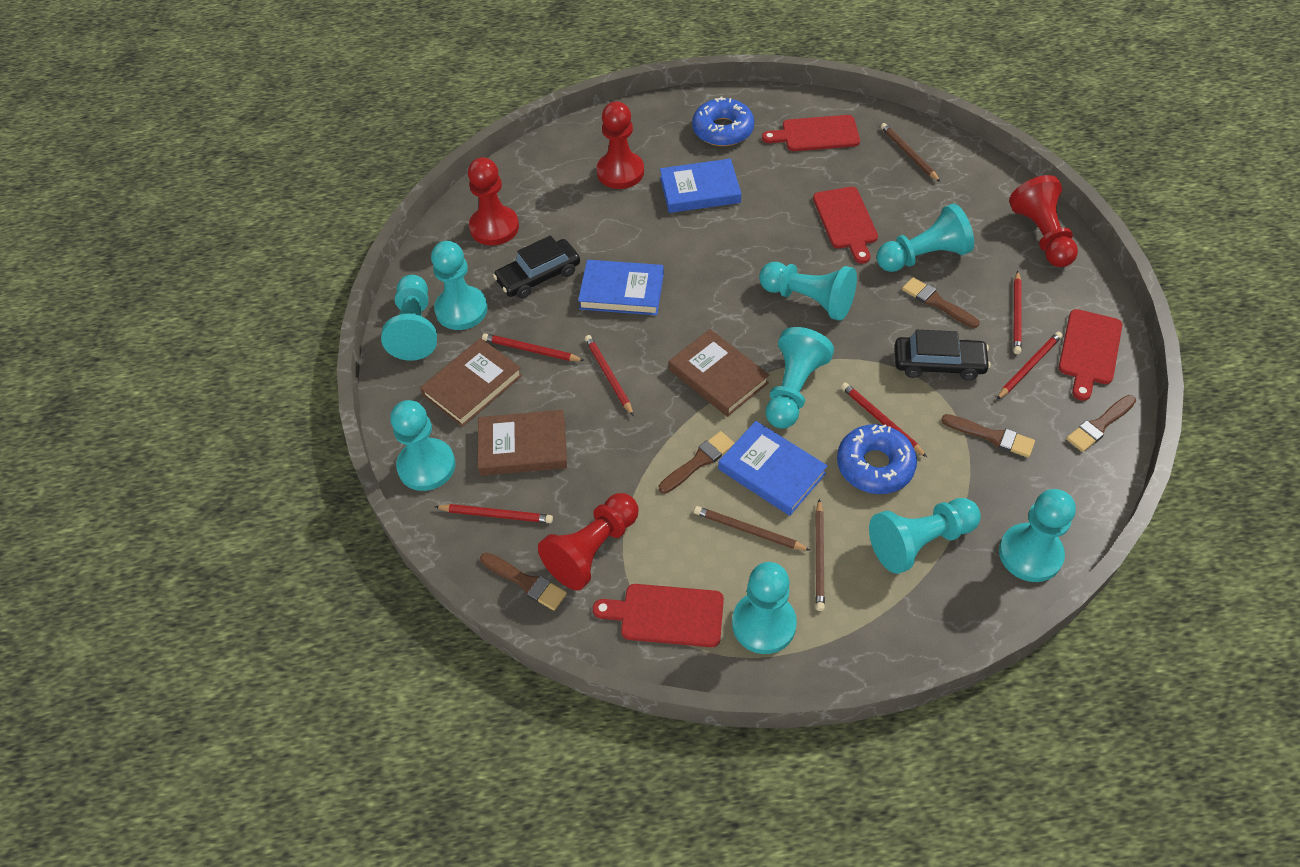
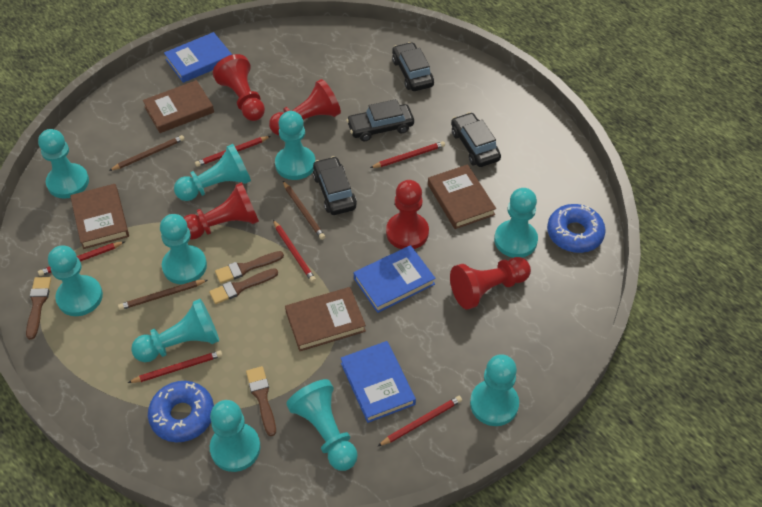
black car: [493,235,580,299] [895,330,991,381] = 2 -> [313,156,357,215] [346,99,414,141] [392,42,434,91] [451,112,501,167] = 4
brown book: [420,338,522,427] [478,410,567,476] [669,329,769,417] = 3 -> [70,184,129,249] [143,80,214,133] [285,287,366,351] [428,164,496,229] = 4
brown brush: [480,553,567,611] [659,431,735,494] [902,277,980,328] [941,414,1035,457] [1066,395,1136,452] = 5 -> [26,277,51,340] [209,268,278,304] [215,251,284,284] [246,366,276,436] = 4
red cutting board: [593,584,724,647] [762,115,860,151] [813,187,878,264] [1059,309,1122,401] = 4 -> none = 0
red pawn: [468,157,519,246] [538,493,639,590] [596,101,644,189] [1009,175,1078,267] = 4 -> [184,182,259,239] [213,54,265,121] [269,79,341,135] [386,180,429,249] [450,257,531,309] = 5
turquoise pawn: [381,275,437,361] [390,400,456,491] [431,241,488,330] [732,562,797,654] [759,262,857,321] [766,327,834,428] [869,498,981,574] [877,203,974,272] [999,489,1076,582] = 9 -> [38,129,89,199] [48,246,103,316] [131,299,219,362] [160,214,207,284] [174,144,251,201] [210,400,261,472] [275,111,316,180] [286,379,358,471] [470,354,519,426] [494,188,538,258] = 10

